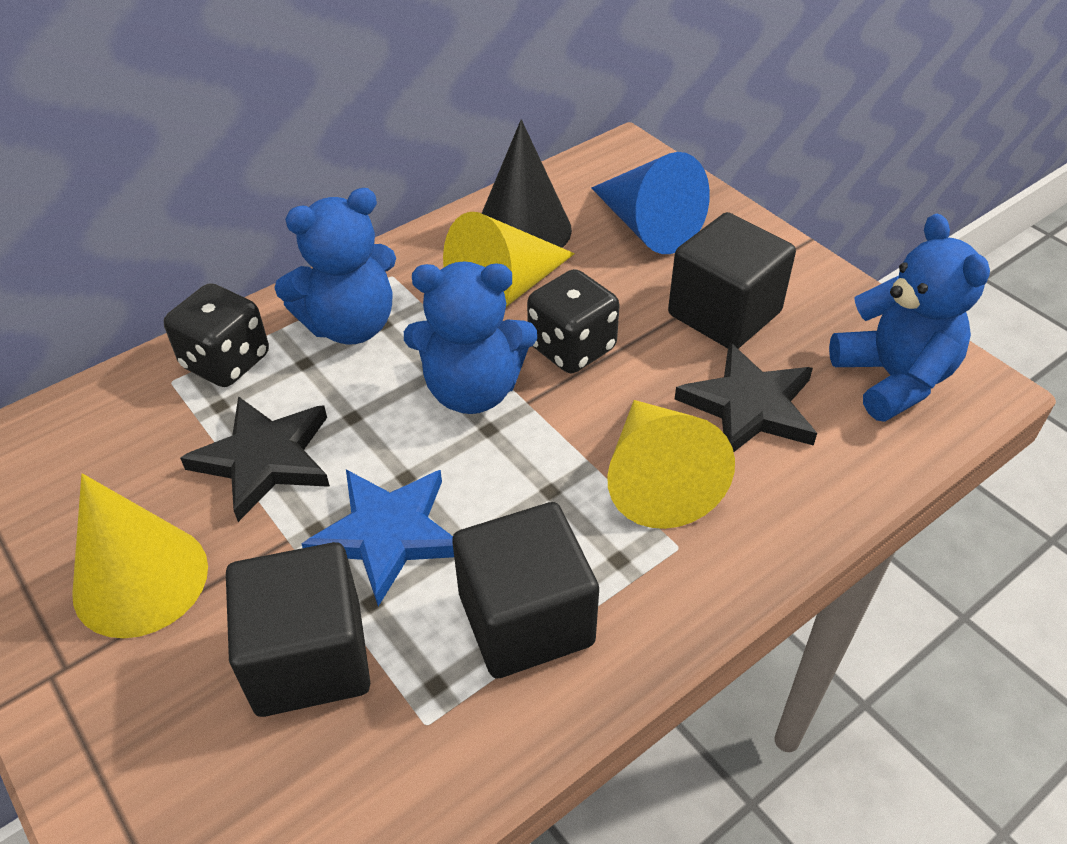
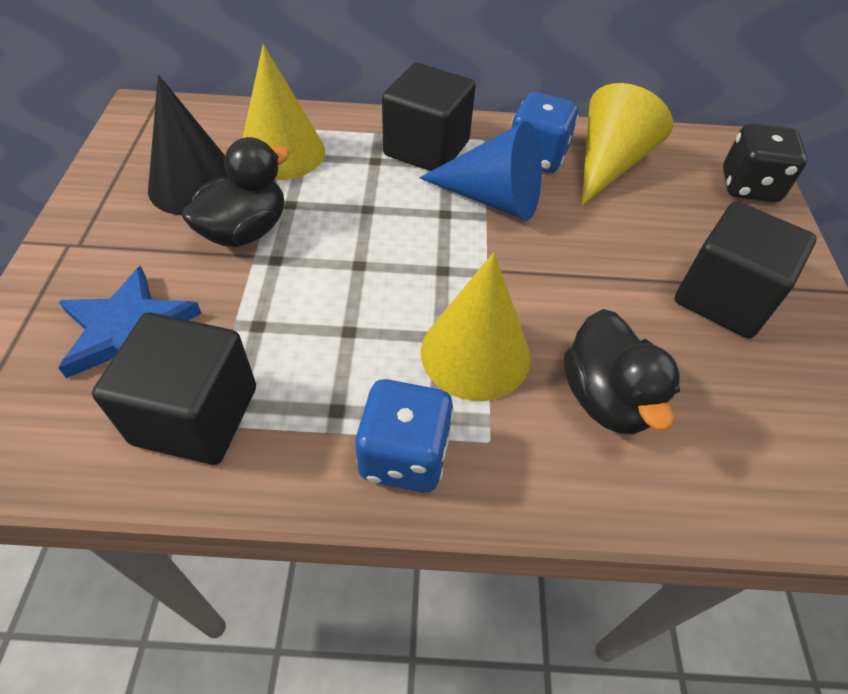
black dice: [164,283,269,387] [527,269,620,373] = 2 -> [723,123,807,203] = 1
black duck: none = 0 -> [182,137,290,247] [564,309,680,434] = 2
black star: [180,396,330,522] [675,342,817,452] = 2 -> none = 0
blue dice: none = 0 -> [355,379,454,493] [511,92,579,173] = 2
blue teddy bear: [275,188,396,345] [404,261,537,414] [829,214,990,422] = 3 -> none = 0

